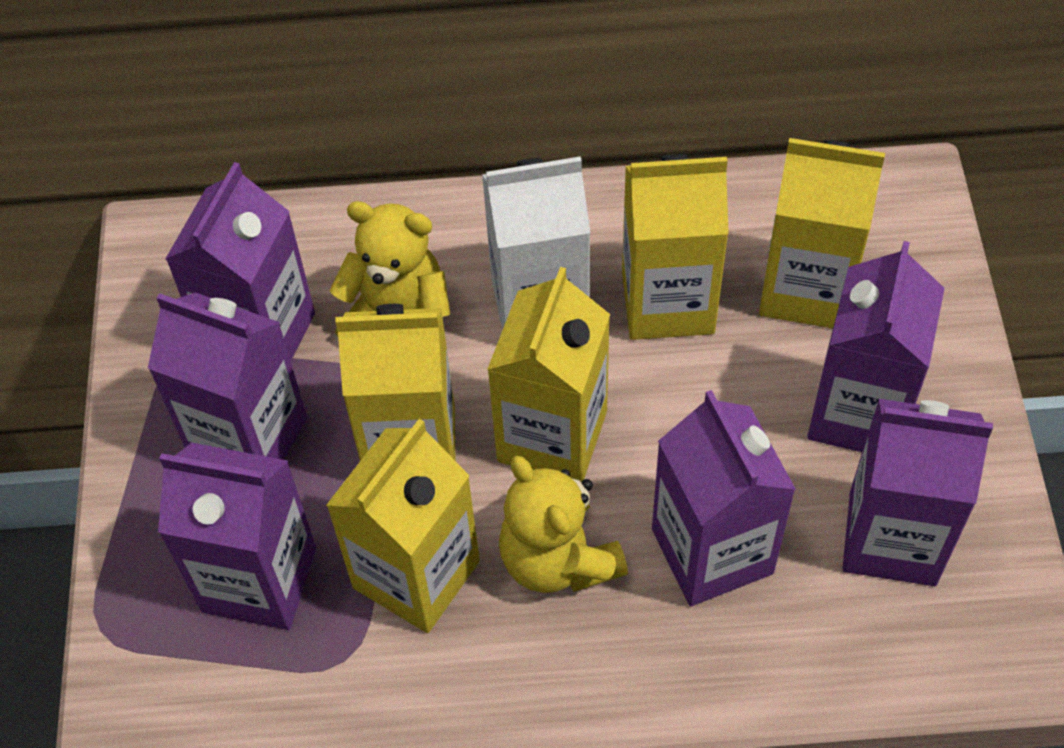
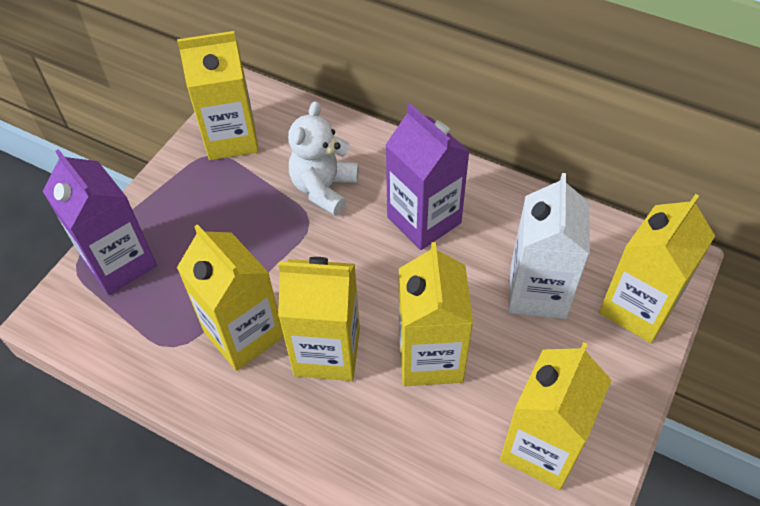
purple carton: [148,292,307,460] [158,443,316,630] [165,162,315,361] [652,390,796,606] [807,241,945,452] [842,399,993,586] = 6 -> [43,149,157,295] [386,103,470,250] = 2
white teddy bear: none = 0 -> [288,101,359,216] = 1
yellow carton: [326,419,480,633] [335,304,455,461] [487,267,610,482] [622,154,729,340] [759,138,885,328] = 5 -> [177,31,259,160] [177,224,284,371] [278,257,360,381] [399,242,473,386] [500,342,611,490] [599,194,715,343] = 6
yellow teddy bear: [329,201,450,336] [499,455,628,593] = 2 -> none = 0

